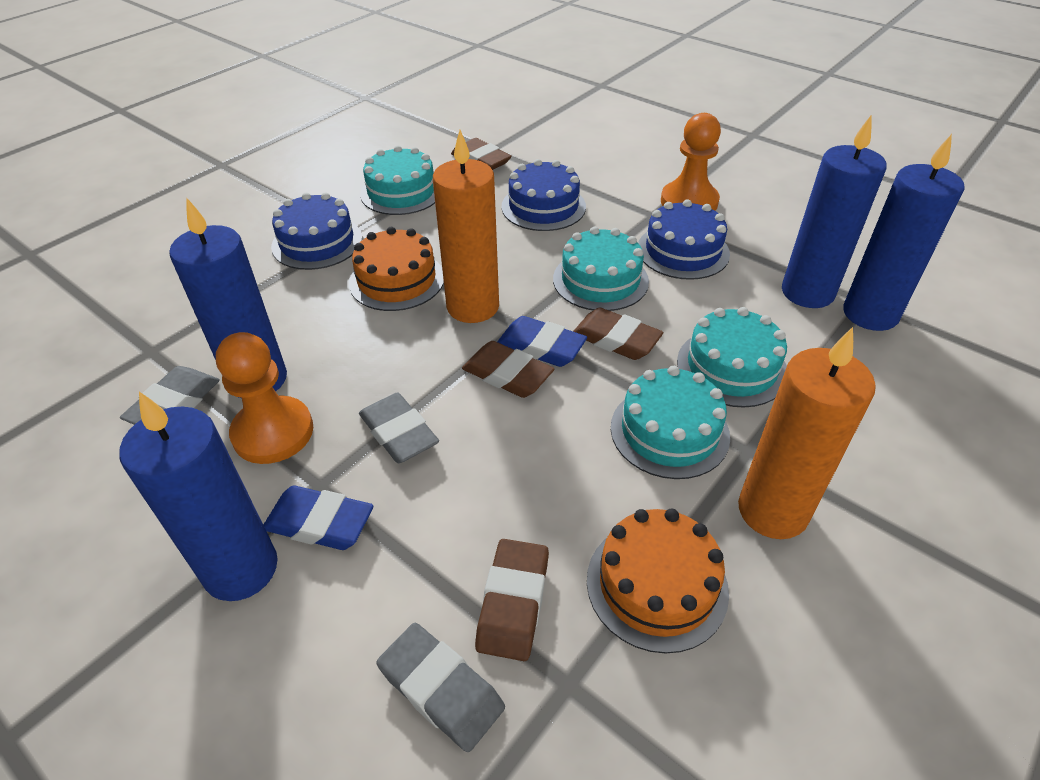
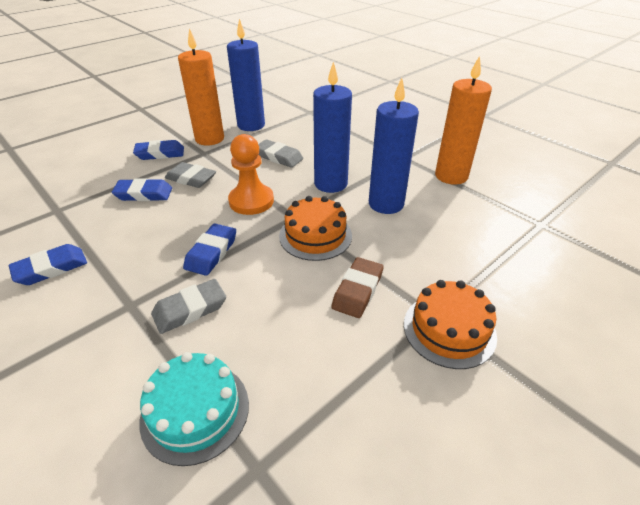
blue cake: [271,192,362,270] [502,159,586,231] [638,199,730,280] = 3 -> none = 0
blue candle: [120,392,278,601] [169,198,287,398] [782,116,887,308] [843,134,964,331] = 4 -> [227,19,265,131] [313,62,352,193] [369,78,419,214] = 3
blue eraser: [263,486,373,550] [497,316,587,367] = 2 -> [9,244,87,285] [112,178,172,201] [133,140,184,160] [183,224,236,276] = 4
brown eraser: [451,138,512,170] [462,341,554,398] [475,539,549,661] [573,308,664,360] = 4 -> [331,257,384,318] = 1
orange pawn: [216,332,313,464] [661,113,721,211] = 2 -> [228,134,274,215] = 1
turquoise cake: [360,145,435,215] [553,227,649,311] [611,366,730,479] [677,307,787,408] = 4 -> [139,352,249,466] = 1

